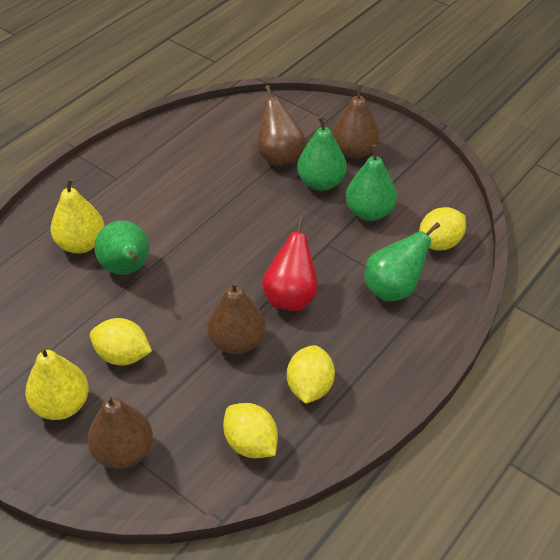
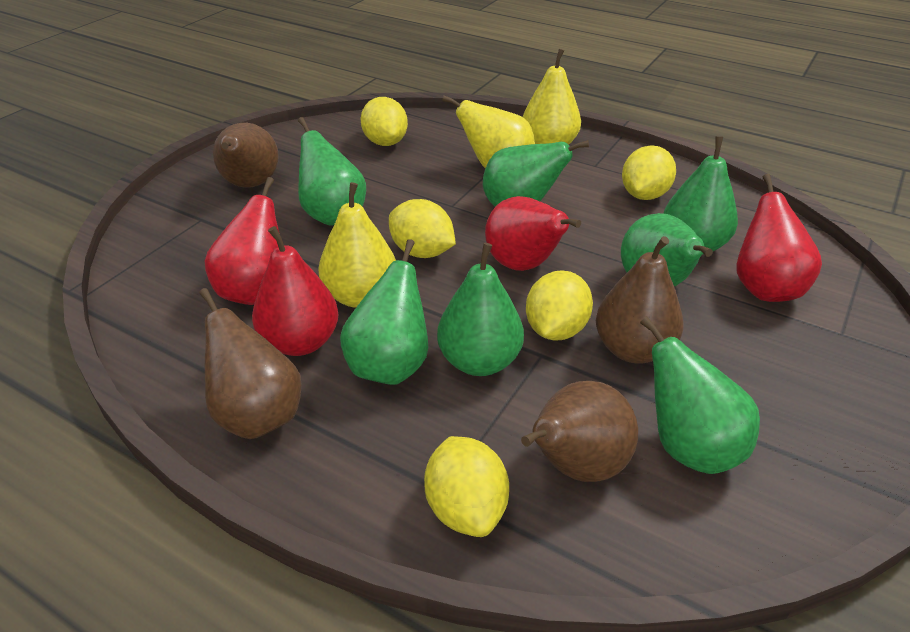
green pear: [95,220,149,275] [297,116,347,191] [346,145,397,221] [365,222,440,301] = 4 -> [298,117,366,226] [340,239,428,385] [437,243,524,376] [483,140,589,207] [621,213,713,287] [640,316,760,474] [663,136,738,251] = 7
red pear: [262,217,318,311] = 1 -> [205,177,280,305] [252,226,339,356] [485,196,581,271] [736,174,822,302] = 4
yellow lemon: [90,318,152,366] [223,403,278,458] [287,345,335,404] [419,207,466,250] = 4 -> [360,97,408,146] [389,199,456,258] [424,436,509,537] [526,270,593,341] [622,145,676,200] = 5
yellow pear: [25,346,89,420] [51,178,105,254] = 2 -> [318,182,396,308] [442,95,535,168] [523,49,581,145] = 3

